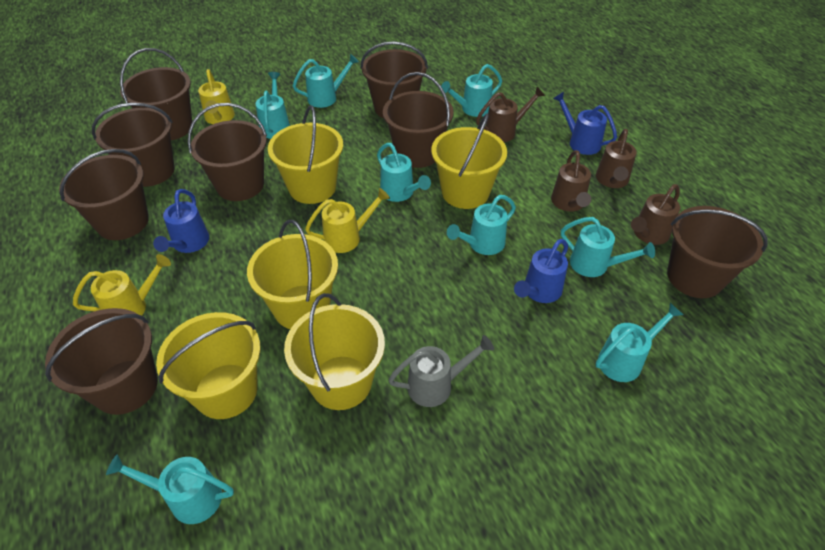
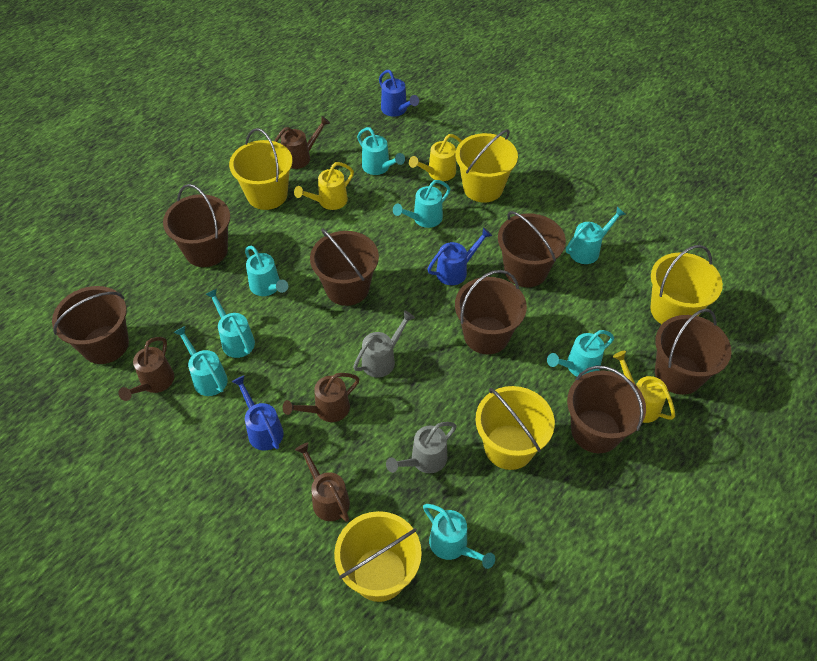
brown bucket: [45,308,158,415] [59,149,149,240] [92,103,175,187] [120,48,192,140] [188,103,267,201] [361,41,428,118] [383,72,454,168] [667,206,768,298] = 8 -> [52,286,129,364] [163,184,230,267] [310,228,379,306] [455,270,527,354] [498,211,566,287] [567,366,646,453] [655,309,732,395] = 7
grey watering can: [388,335,494,407] = 1 -> [353,310,415,377] [386,422,457,473] = 2

